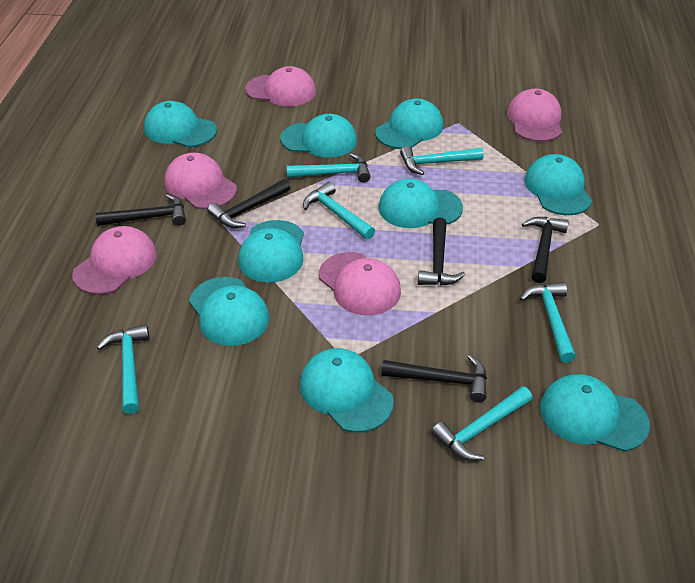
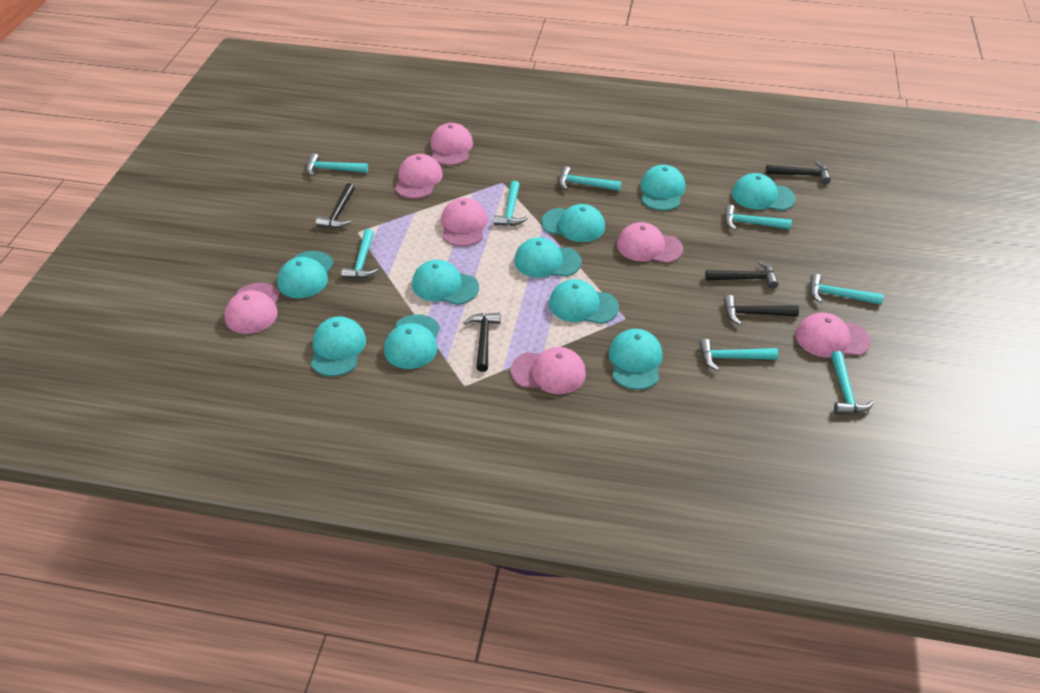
pink cap: [72,226,157,295] [164,153,237,209] [245,66,316,106] [319,252,401,315] [507,89,562,142] = 5 -> [224,283,280,334] [395,154,443,199] [430,123,473,166] [441,198,488,247] [511,347,586,394] [617,222,683,263] [796,312,871,358] = 7
turquoise cap: [144,101,217,147] [189,277,269,346] [238,220,304,283] [281,114,357,158] [300,348,394,433] [375,99,443,149] [378,178,463,228] [524,154,592,215] [540,374,650,452] = 9 -> [277,251,334,298] [311,316,366,377] [384,314,440,369] [412,260,479,305] [514,237,582,278] [541,204,605,242] [549,279,619,324] [609,329,663,390] [640,165,685,211] [732,173,796,211] = 10
turquoise hammer: [97,325,149,414] [287,153,370,183] [303,182,375,239] [400,146,484,175] [431,386,532,461] [520,282,576,363] = 6 -> [306,153,368,176] [341,229,378,279] [494,181,528,226] [559,166,621,191] [699,339,778,371] [725,205,792,230] [810,274,884,305] [831,351,874,415] = 8

